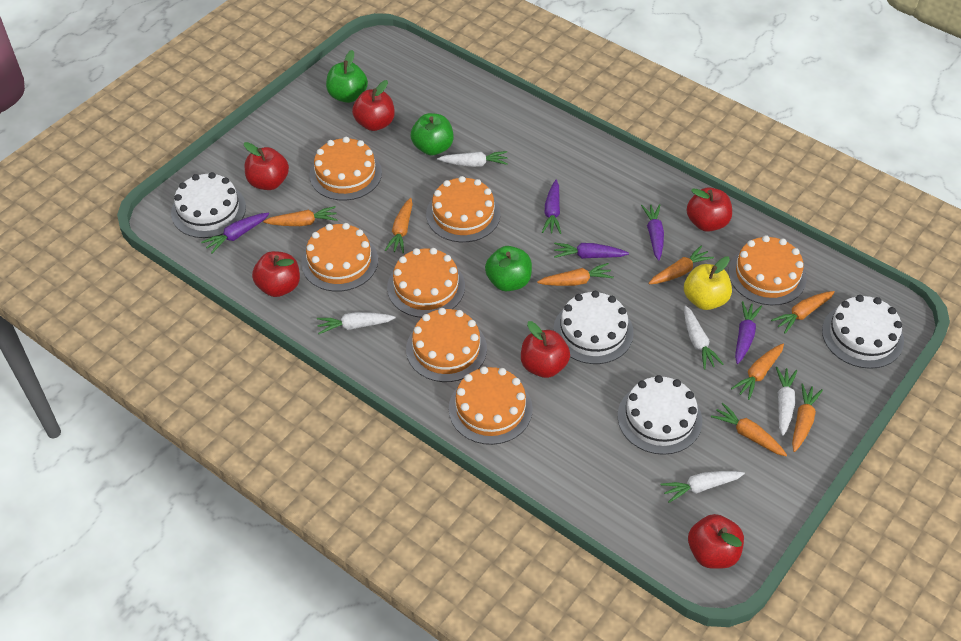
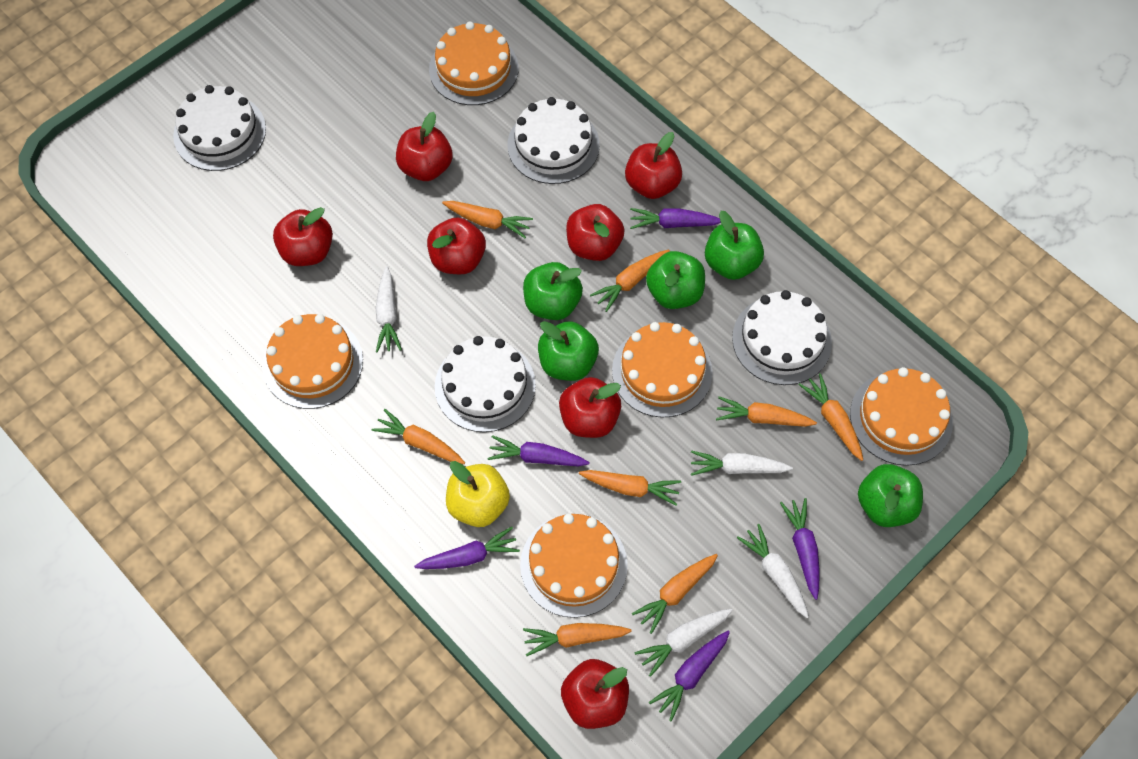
green apple: [326,50,368,103] [411,113,454,155] [485,246,532,291] = 3 -> [523,262,583,320] [538,321,599,381] [646,251,705,309] [705,211,764,280] [858,464,923,527] = 5
orange cake: [301,223,378,292] [309,137,382,201] [387,248,465,318] [406,308,487,382] [426,176,500,242] [449,366,533,445] [728,235,807,305] = 7 -> [262,314,363,409] [429,22,519,105] [520,514,628,618] [612,322,713,418] [850,367,953,466] = 5
red apple: [244,142,289,190] [252,251,300,297] [352,80,395,131] [521,321,570,378] [687,187,732,232] [688,514,744,569] = 6 -> [273,207,333,266] [396,112,453,181] [427,217,486,274] [559,377,621,438] [561,659,629,729] [566,204,624,261] [625,132,682,199] = 7
white carrot: [317,312,396,334] [437,151,508,167] [661,471,745,503] [684,306,723,369] [776,367,797,436] = 5 -> [376,266,402,352] [635,609,733,677] [691,450,793,476] [737,524,809,618] = 4

